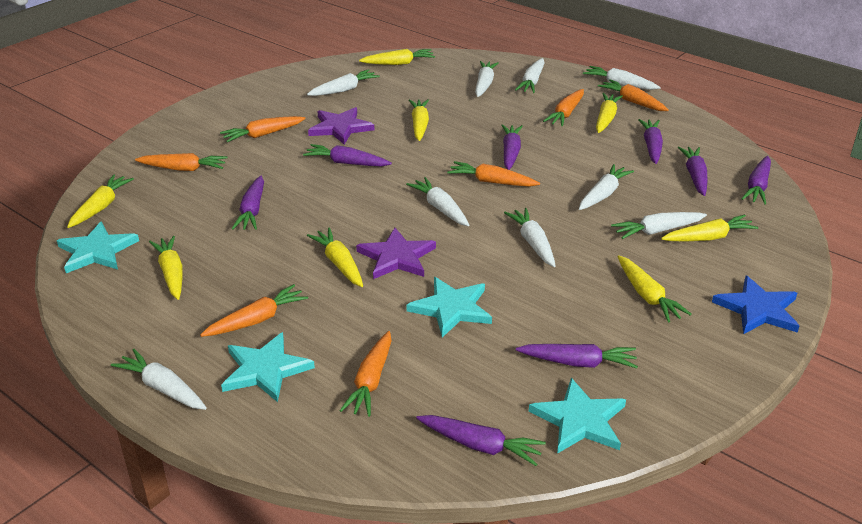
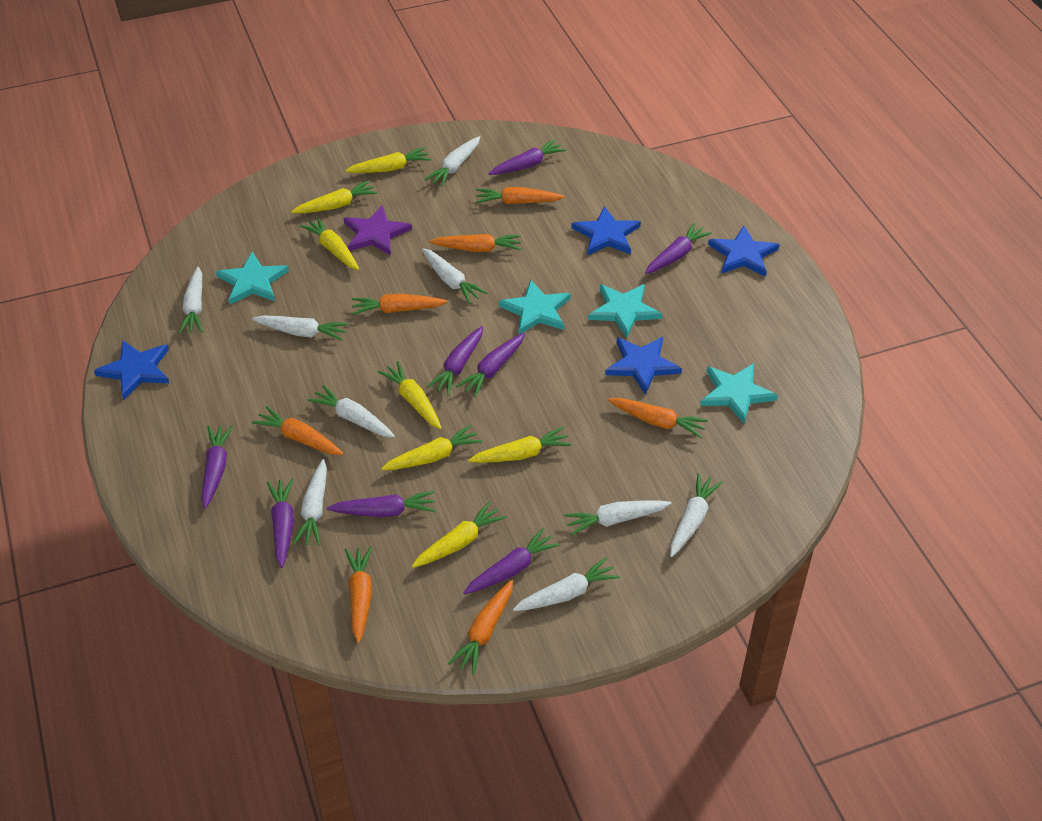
blue star: [712,276,799,334] = 1 -> [94,340,169,400] [571,206,641,255] [605,337,682,395] [708,226,780,277] = 4
purple star: [308,107,374,145] [356,228,436,279] = 2 -> [344,205,412,256] = 1
yellow carrot: [67,175,134,228] [149,236,182,300] [307,228,363,287] [359,49,435,65] [409,99,429,141] [596,93,623,133] [618,255,692,322] [661,215,758,241] = 8 -> [291,180,378,213] [300,216,359,270] [345,147,431,173] [378,361,442,429] [381,425,482,470] [412,501,507,568] [468,427,572,463] = 7

